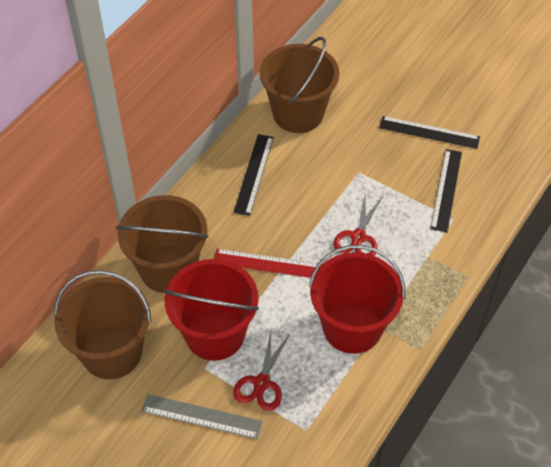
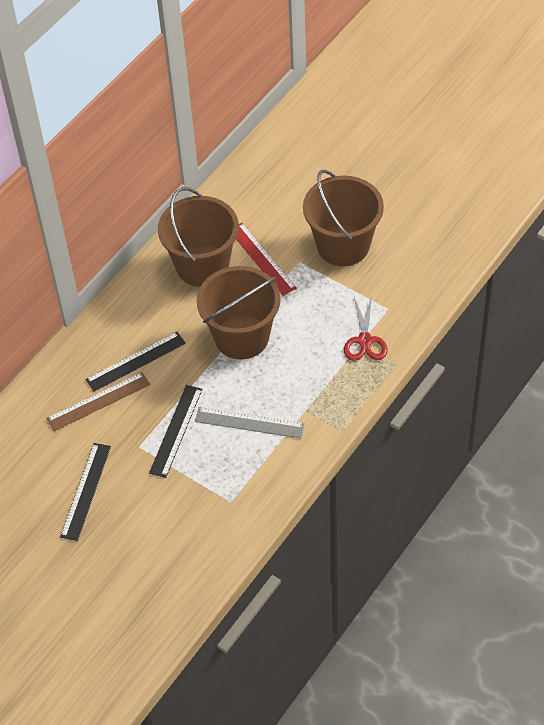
brown ruler: none = 0 -> [46,372,150,431] = 1
red bucket: [163,259,259,361] [309,245,405,354] = 2 -> none = 0
red scissors: [233,332,289,411] [333,196,382,256] = 2 -> [344,296,388,361] = 1

